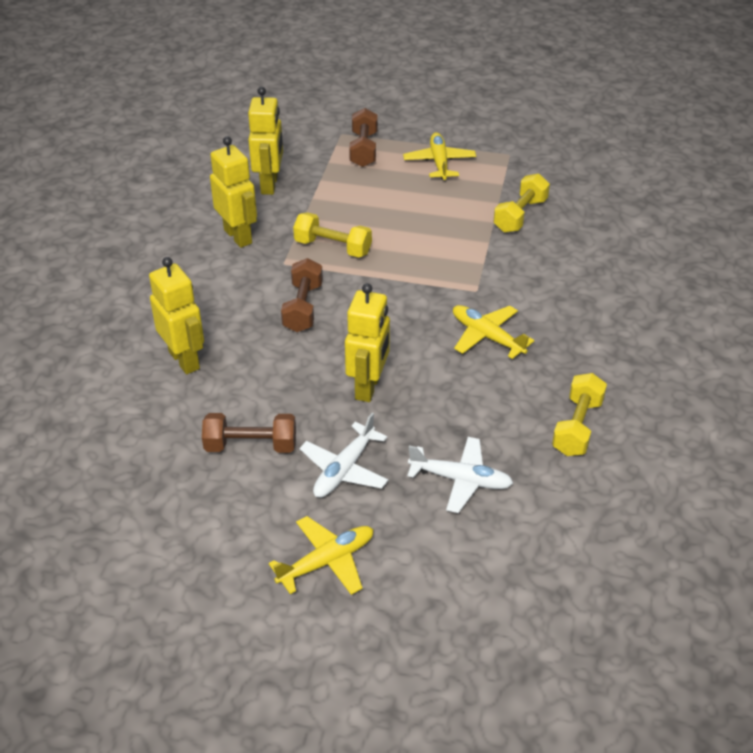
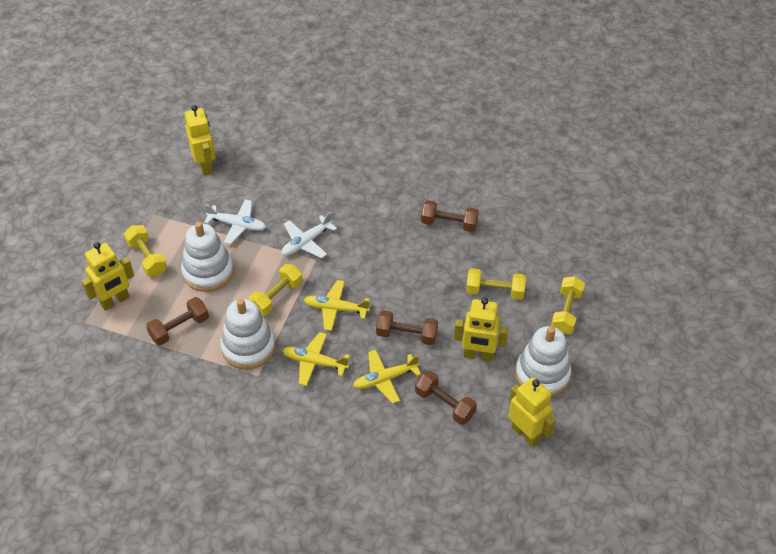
brown dumbbell: [202,413,296,453] [281,258,323,332] [349,108,378,167] = 3 -> [146,297,209,346] [376,310,438,345] [415,371,477,425] [421,200,479,232] = 4
white stacking toy: none = 0 -> [181,222,234,292] [220,299,275,369] [515,326,571,397] = 3
yellow dumbbell: [293,212,372,258] [493,173,550,233] [552,373,607,456] = 3 -> [124,225,167,276] [249,264,303,316] [466,268,526,299] [551,276,585,334] = 4

